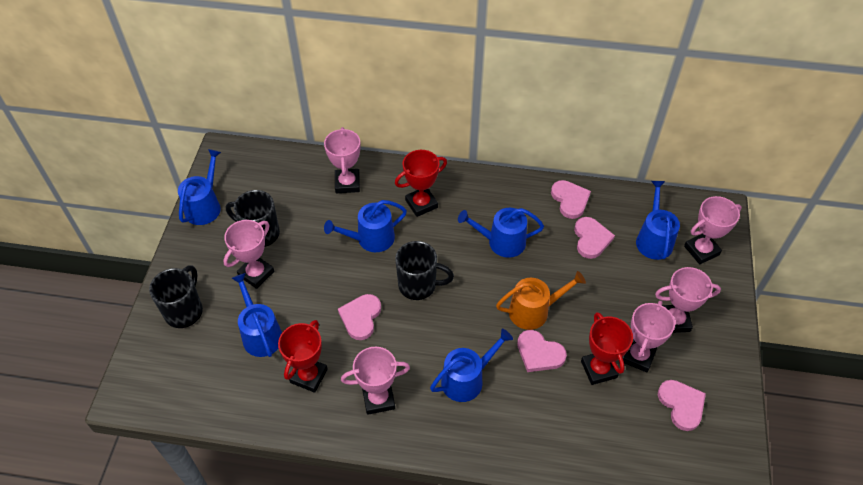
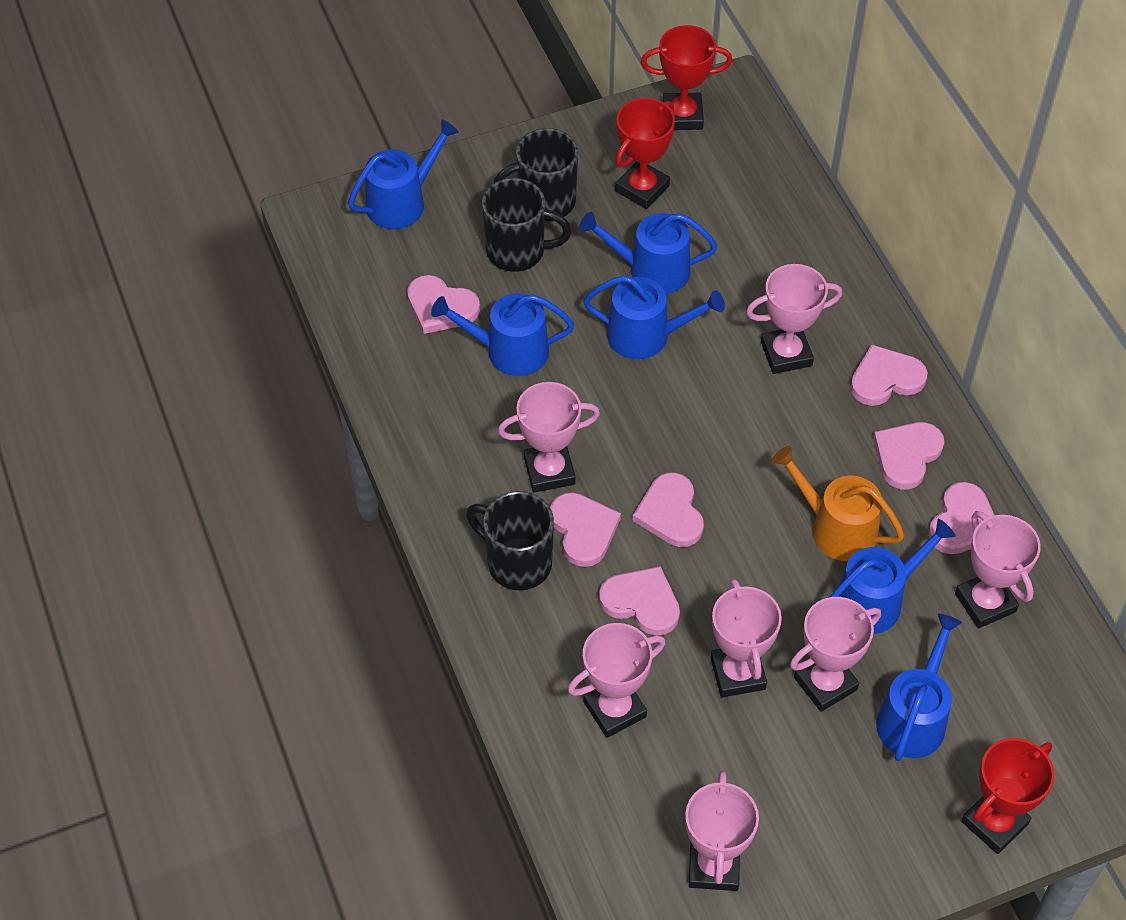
pink heart: [338,294,381,340] [517,330,567,372] [551,180,591,219] [574,217,615,259] [658,380,706,431] = 5 -> [407,275,480,334] [550,492,621,567] [599,566,680,636] [633,473,704,547] [851,344,928,406] [873,422,944,490] [928,482,995,554] = 7
pink trophy: [223,220,274,289] [324,127,361,193] [341,347,410,415] [622,301,675,372] [655,267,721,333] [684,196,742,264] = 6 -> [498,382,600,493] [568,623,666,738] [685,771,759,891] [710,579,782,697] [746,264,842,374] [790,597,881,712] [955,511,1041,628] = 7

